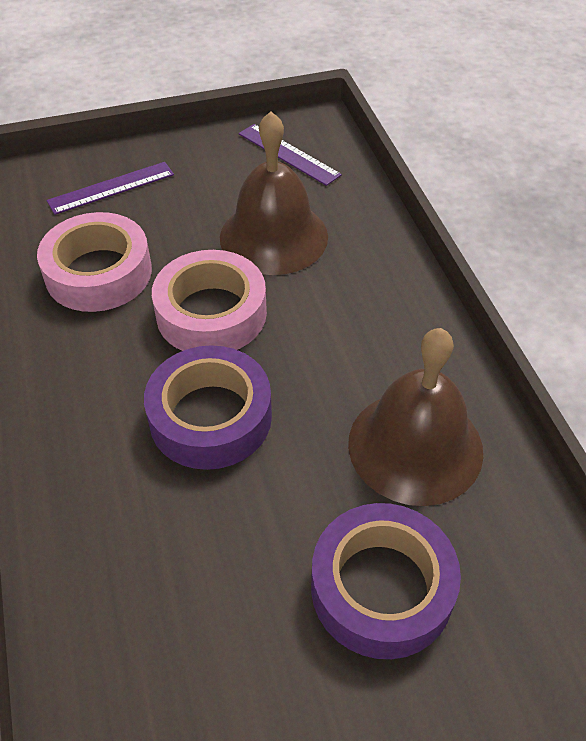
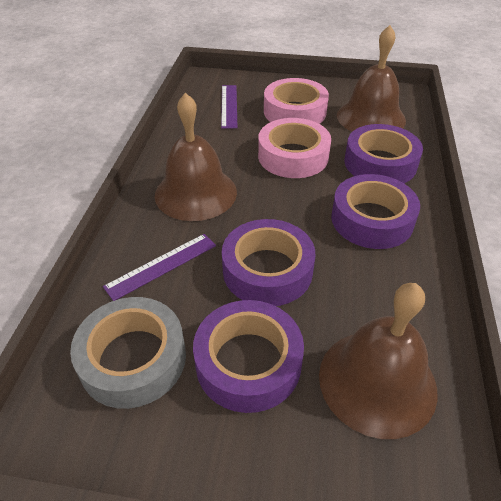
brown bell: [220,111,328,275] [348,328,483,506] = 2 -> [155,93,237,221] [319,283,438,439] [337,25,406,132] = 3
grey tape: none = 0 -> [70,297,186,409] = 1
purple tape: [144,345,272,470] [311,503,461,659] = 2 -> [193,300,304,413] [222,219,315,306] [331,174,420,249] [344,124,423,183] = 4

